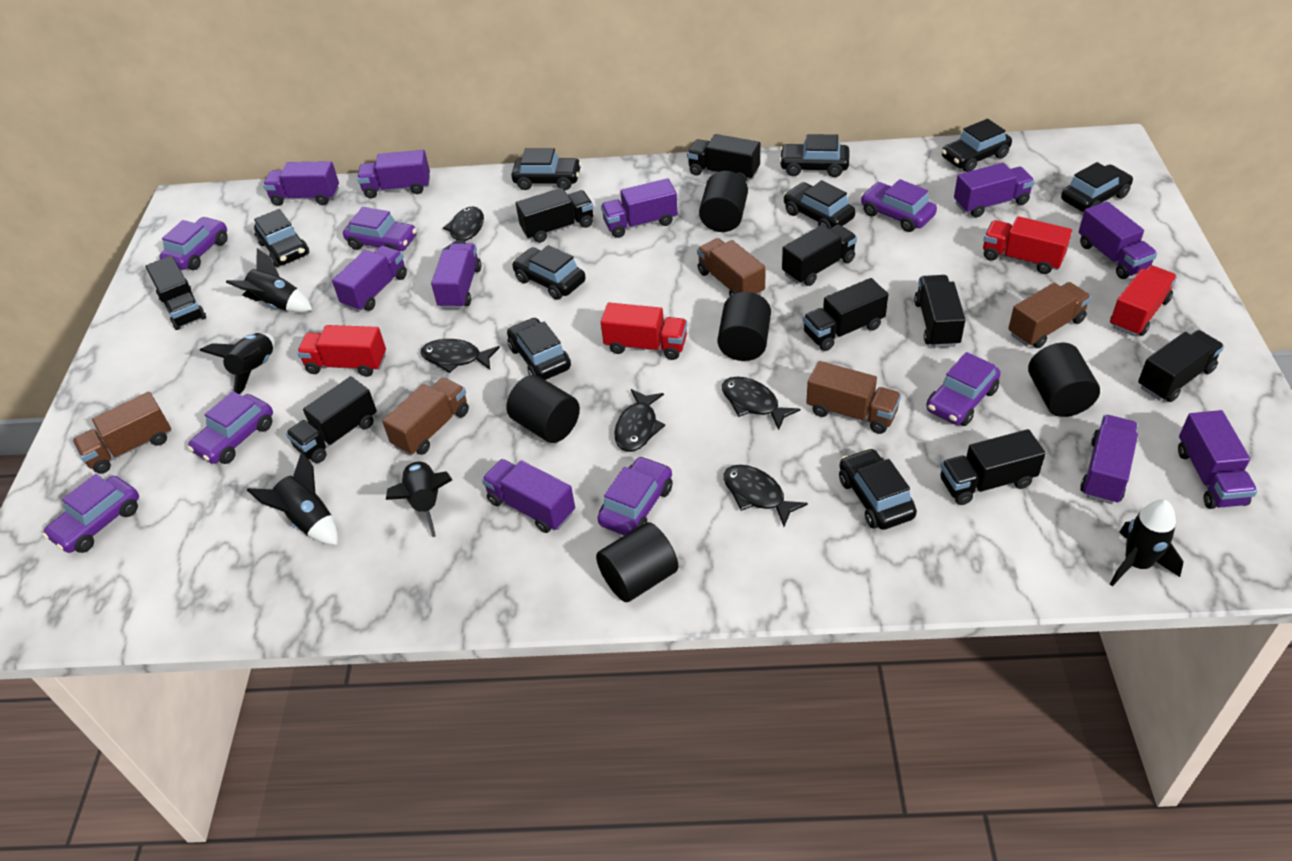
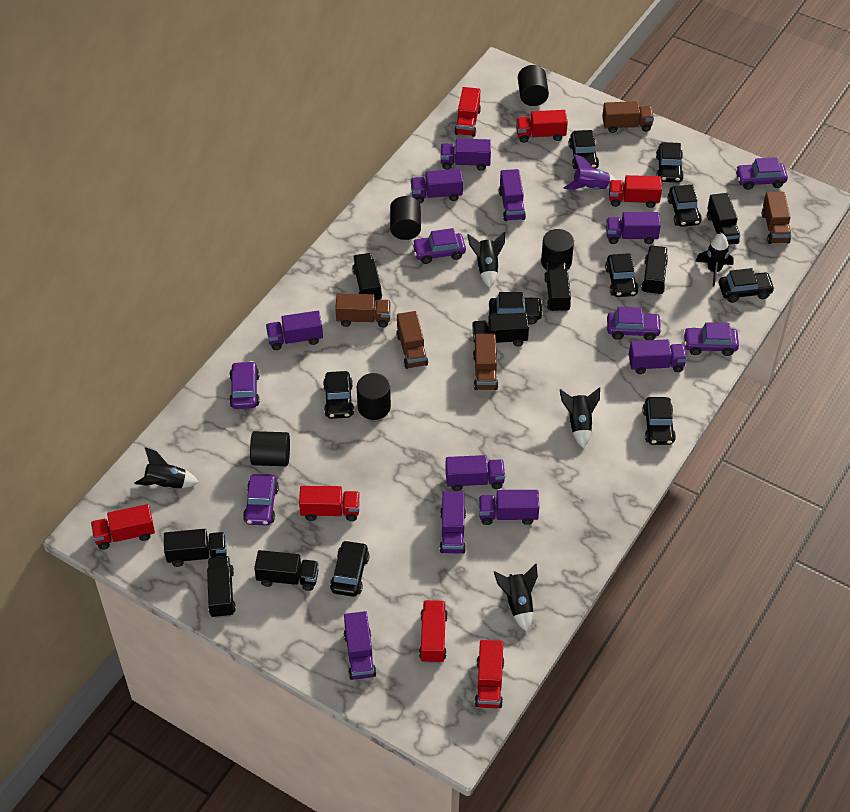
black fish: [421,339,500,373] [443,206,484,249] [614,389,665,452] [722,377,800,430] [724,465,808,526] = 5 -> none = 0
black truck: [145,256,206,330] [286,376,377,463] [516,188,593,243] [687,134,760,182] [782,224,857,286] [803,278,888,351] [914,275,965,348] [940,429,1046,505] [1138,330,1224,402] = 9 -> [164,529,227,567] [207,556,236,618] [254,550,319,591] [352,253,382,302] [472,313,529,346] [544,263,571,313] [641,245,668,296] [707,193,740,245] = 8
purple car: [43,474,139,553] [159,217,228,270] [188,391,273,464] [343,207,417,251] [597,456,673,535] [861,179,937,232] [926,352,1001,426] = 7 -> [229,361,260,409] [243,474,279,525] [412,228,466,264] [607,307,662,340] [683,323,739,356] [735,157,788,190] = 6
purple rocket: none = 0 -> [564,154,616,190] = 1
red truck: [297,325,386,377] [601,303,687,360] [983,216,1072,274] [1110,265,1177,336] = 4 -> [91,504,155,550] [299,486,360,521] [419,600,448,663] [454,87,481,137] [475,640,504,708] [516,110,568,143] [609,175,662,208] = 7

